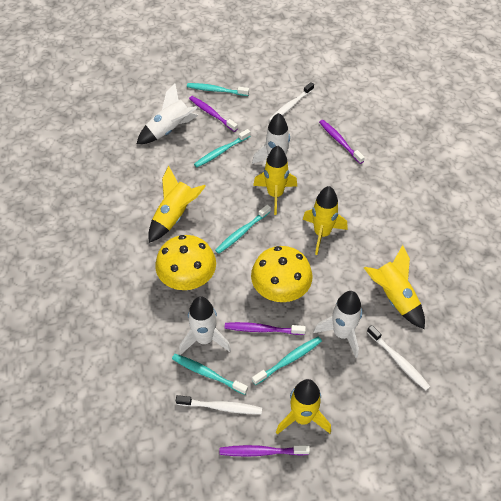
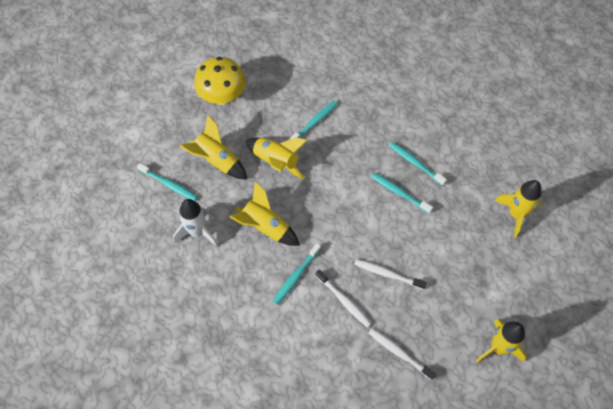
purple toothbrush: [189,96,238,132] [220,445,310,457] [225,322,306,335] [319,120,365,164] = 4 -> none = 0
white rocket: [137,83,199,144] [179,296,231,355] [252,113,290,173] [313,291,362,358] = 4 -> [173,199,218,247] = 1
yellow mushroom: [155,235,216,290] [251,246,313,302] = 2 -> [194,57,246,105] = 1

